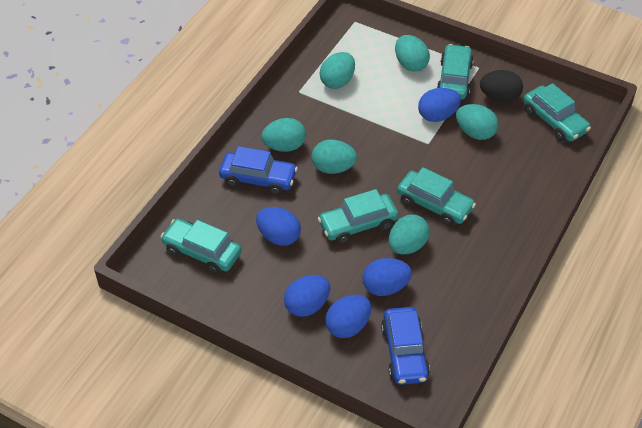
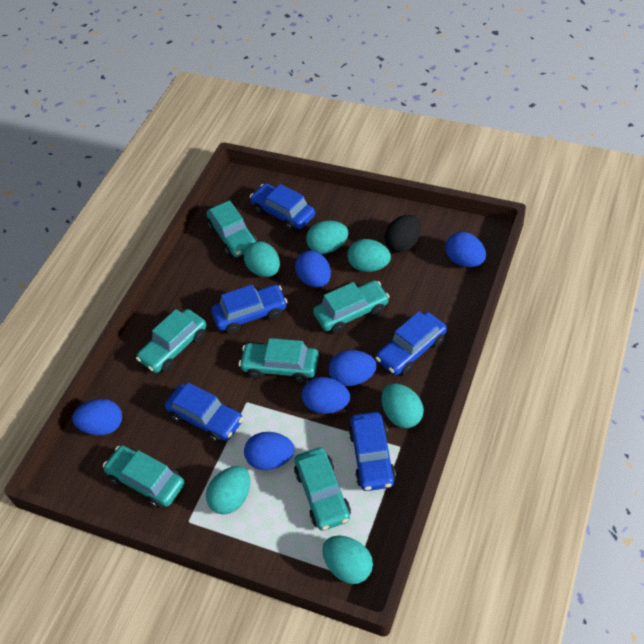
blue car: [219,146,298,195] [381,307,430,385] = 2 -> [165,382,243,443] [211,284,287,334] [250,183,315,231] [348,412,396,491] [375,311,447,375] = 5
blue egg: [256,207,301,246] [284,275,330,317] [325,295,371,338] [362,258,412,296] [418,88,461,122] = 5 -> [72,399,122,436] [244,432,295,470] [295,251,331,288] [302,377,350,414] [329,350,377,386] [445,232,486,267] = 6
turquoise car: [161,219,241,274] [318,189,399,244] [397,167,476,226] [437,44,474,100] [523,83,591,142] = 5 -> [103,445,185,508] [136,309,207,373] [206,200,257,257] [239,338,319,383] [294,447,351,531] [313,280,390,333] = 6

